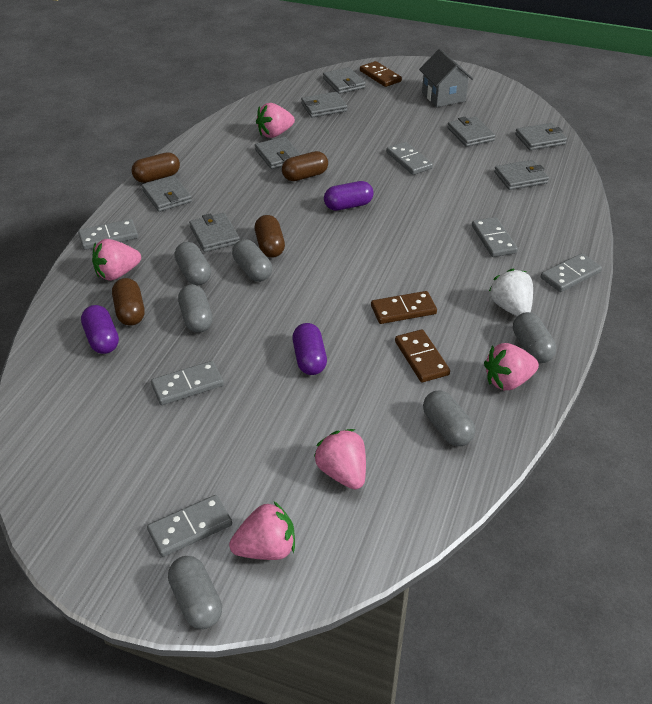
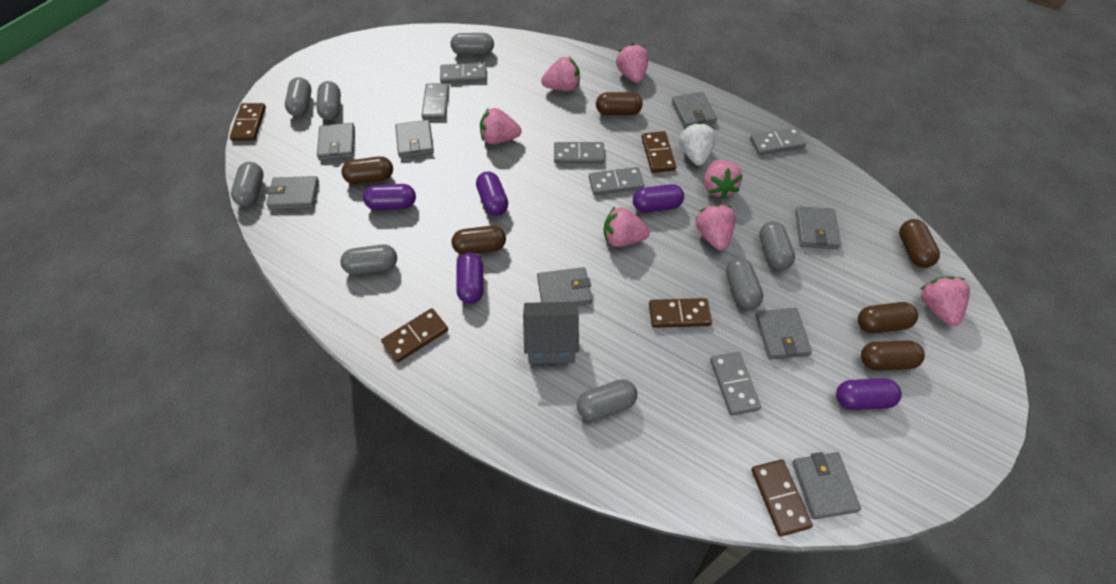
brown capsule: [112,278,145,326] [131,152,180,183] [255,215,285,258] [282,151,328,181] = 4 -> [341,156,393,184] [452,226,506,255] [596,92,643,115] [858,302,918,333] [861,340,925,370] [899,219,940,268] = 6
brown domino: [360,61,402,87] [371,291,437,324] [395,329,450,382] = 3 -> [230,103,266,141] [381,308,448,363] [642,131,676,173] [649,298,712,328] [751,459,813,536] = 5
grey capsule: [168,556,222,629] [174,242,211,285] [178,284,213,333] [232,239,272,282] [423,391,475,446] [513,312,556,363] = 6 -> [231,162,264,207] [285,77,312,117] [316,81,341,121] [340,244,397,275] [451,33,494,55] [577,379,637,421] [726,258,764,310] [759,221,795,270] = 8
pink strawberry: [92,239,141,281] [229,502,295,560] [256,103,295,138] [314,429,366,489] [484,343,539,390] = 5 -> [480,108,522,144] [541,57,580,91] [604,207,650,247] [616,43,649,83] [696,204,736,250] [704,160,742,199] [920,276,970,326] = 7
purple capsule: [81,305,119,354] [292,323,327,375] [324,181,374,211] = 3 -> [363,184,416,210] [456,253,484,304] [476,171,508,216] [633,184,684,213] [836,378,902,410] = 5

